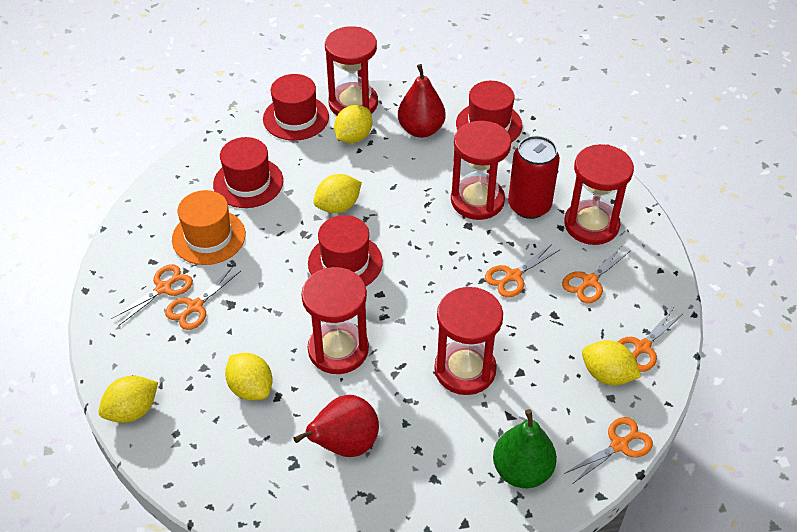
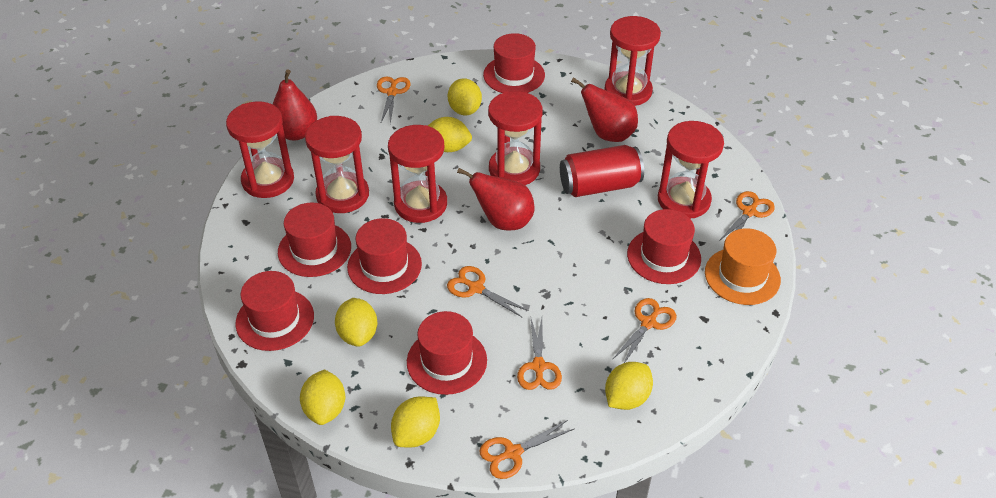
green pear: [493,409,557,488] = 1 -> none = 0
red hat: [213,137,283,208] [263,74,329,141] [308,215,383,286] [456,81,523,143] = 4 -> [235,271,314,351] [278,202,351,277] [347,218,422,294] [407,311,487,395] [483,33,545,93] [627,209,701,284] = 6
red hourglass: [301,267,369,374] [325,26,378,115] [434,287,503,395] [451,121,511,220] [564,144,634,245] = 5 -> [226,101,294,198] [305,116,369,213] [388,125,447,223] [488,91,543,185] [604,16,661,106] [658,121,724,219] = 6
red pear: [294,395,379,457] [398,64,446,138] = 2 -> [272,69,317,140] [457,168,534,231] [571,77,638,142] = 3
yellow lemon: [98,376,158,423] [225,353,273,401] [313,174,362,213] [334,105,372,143] [582,340,641,385] = 5 -> [300,369,345,425] [335,298,377,347] [391,397,440,448] [428,117,472,152] [448,78,482,115] [605,362,653,410] = 6

